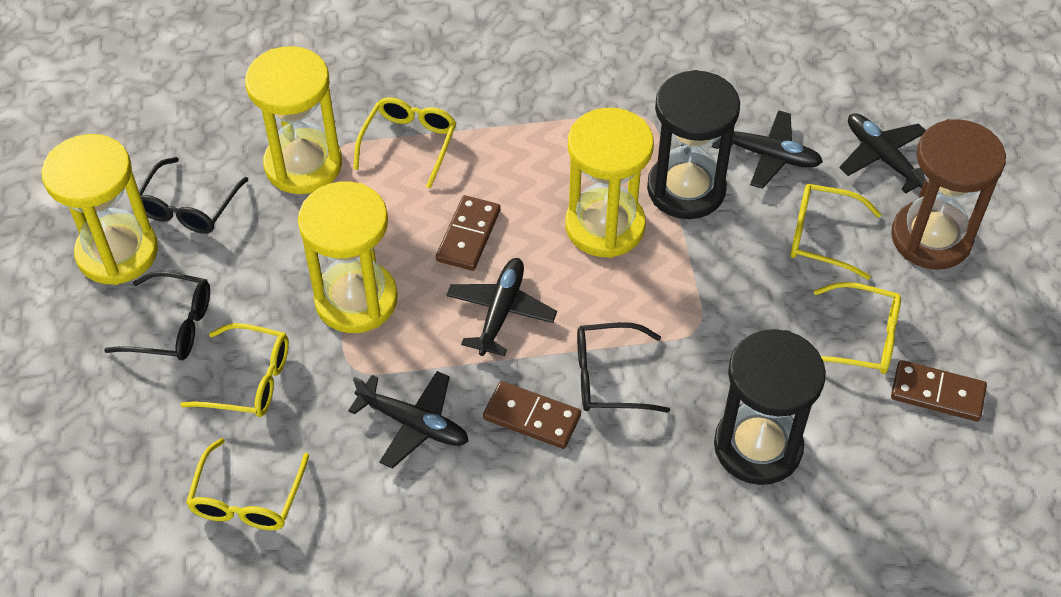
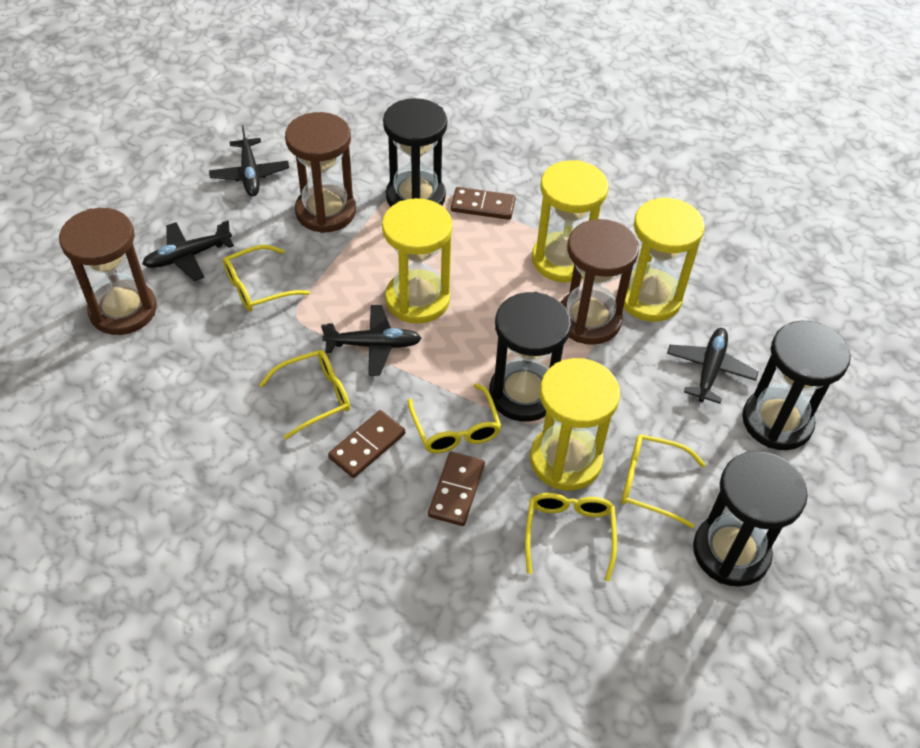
black glasses: [104,271,210,360] [139,157,248,234] [577,322,670,413] = 3 -> none = 0
black hourglass: [647,70,740,219] [714,329,826,485] = 2 -> [383,98,447,207] [489,292,571,422] [693,451,808,587] [742,321,851,450] = 4
brown hourglass: [891,119,1006,270] = 1 -> [59,208,157,335] [285,112,356,233] [561,219,639,345] = 3

